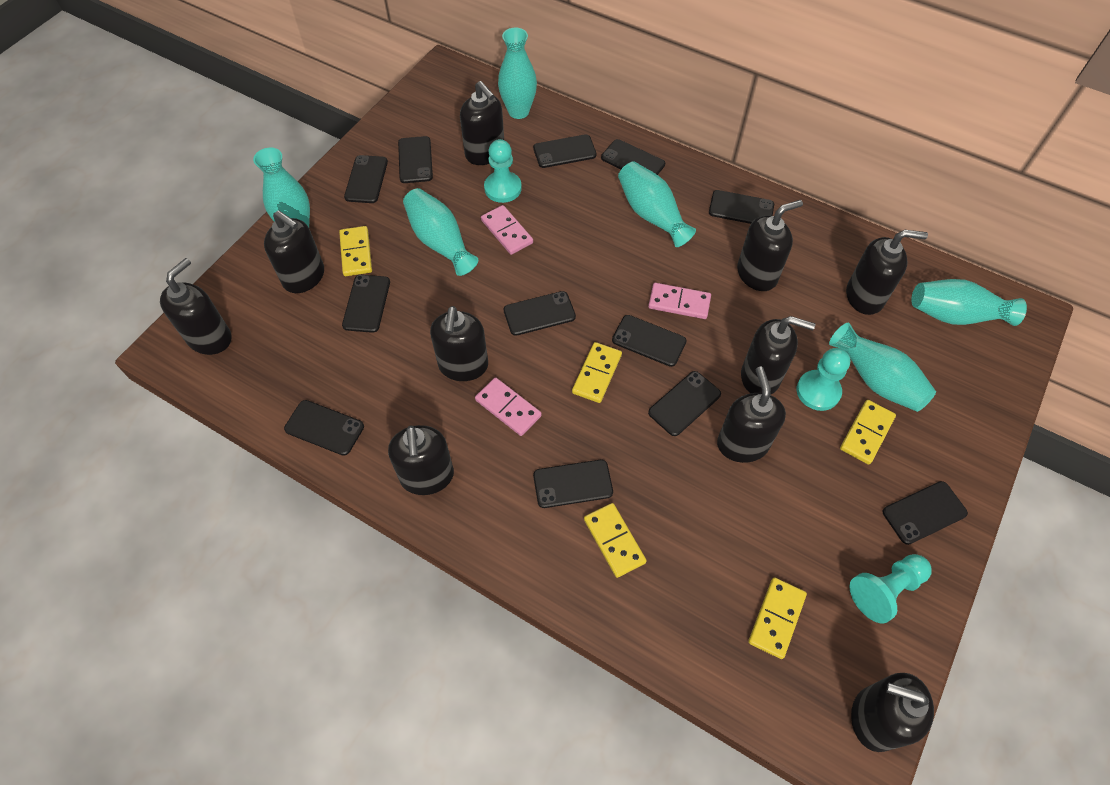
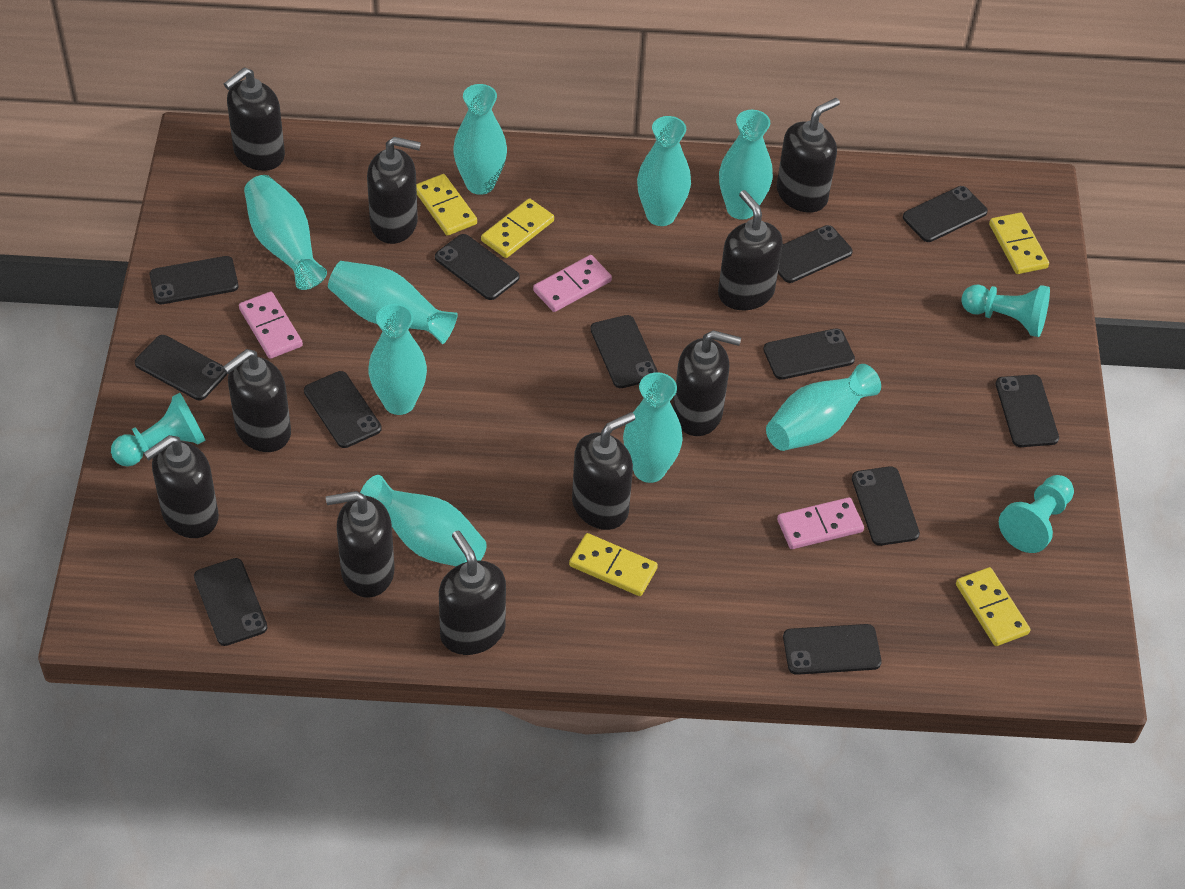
turquoise vase: [253,148,310,227] [403,188,478,276] [498,28,537,119] [618,161,696,247] [829,323,936,412] [911,279,1027,326] = 6 -> [244,175,327,290] [328,261,458,344] [360,475,487,566] [368,304,427,415] [453,84,507,195] [623,372,683,483] [637,116,691,226] [719,110,773,220] [766,364,881,451] = 9

